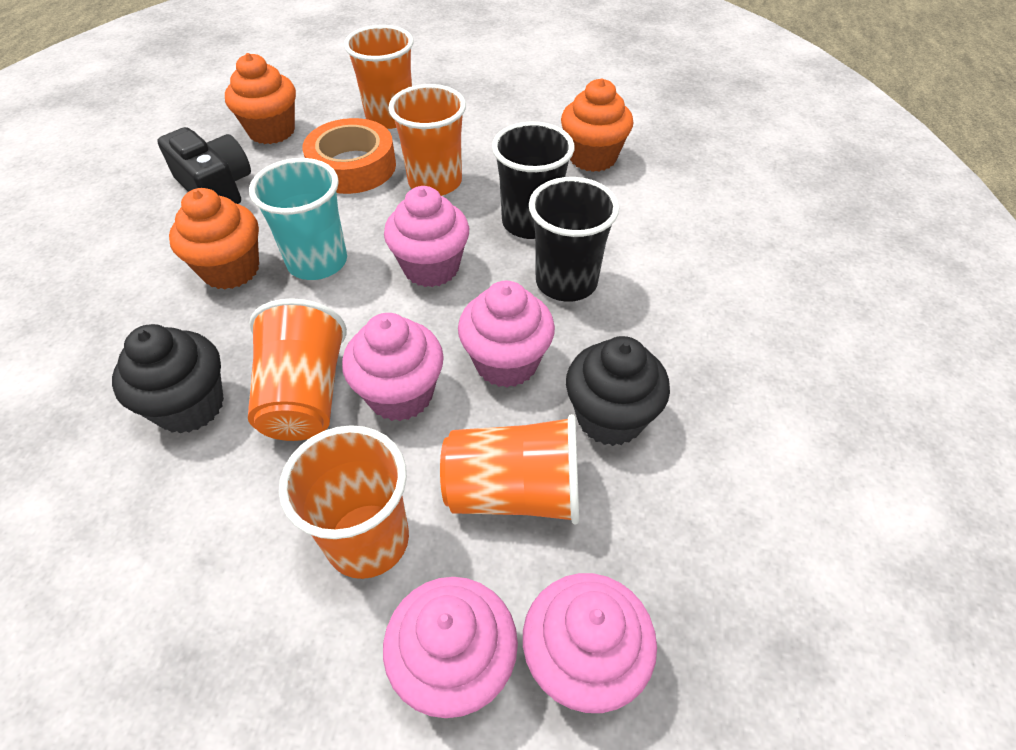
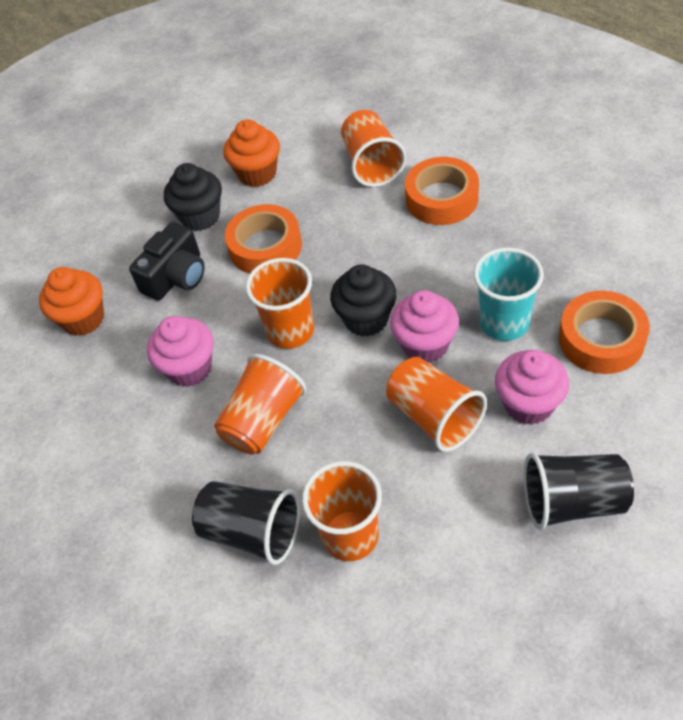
orange cupcake: [169,188,259,290] [225,53,296,144] [561,78,633,172] = 3 -> [39,267,104,336] [223,119,280,187] = 2
orange tape: [302,118,396,194] = 1 -> [225,204,302,274] [405,157,479,225] [559,291,650,374] = 3
pink cupcake: [342,313,444,421] [383,577,518,718] [384,186,469,287] [458,281,555,387] [523,573,657,713] = 5 -> [147,316,213,387] [390,290,459,363] [495,350,569,425] = 3

